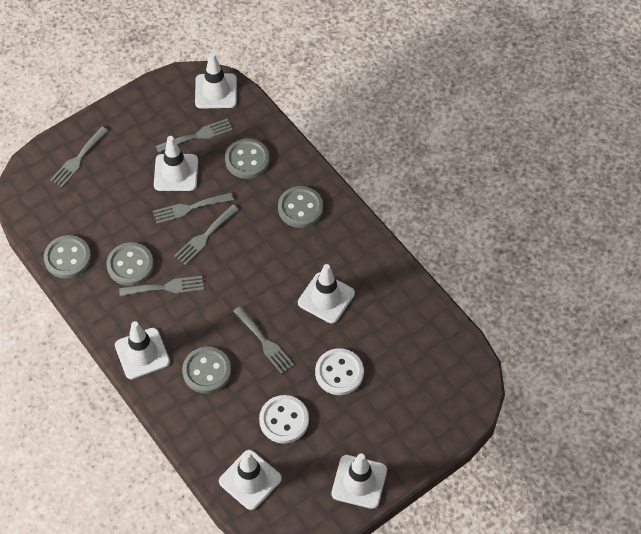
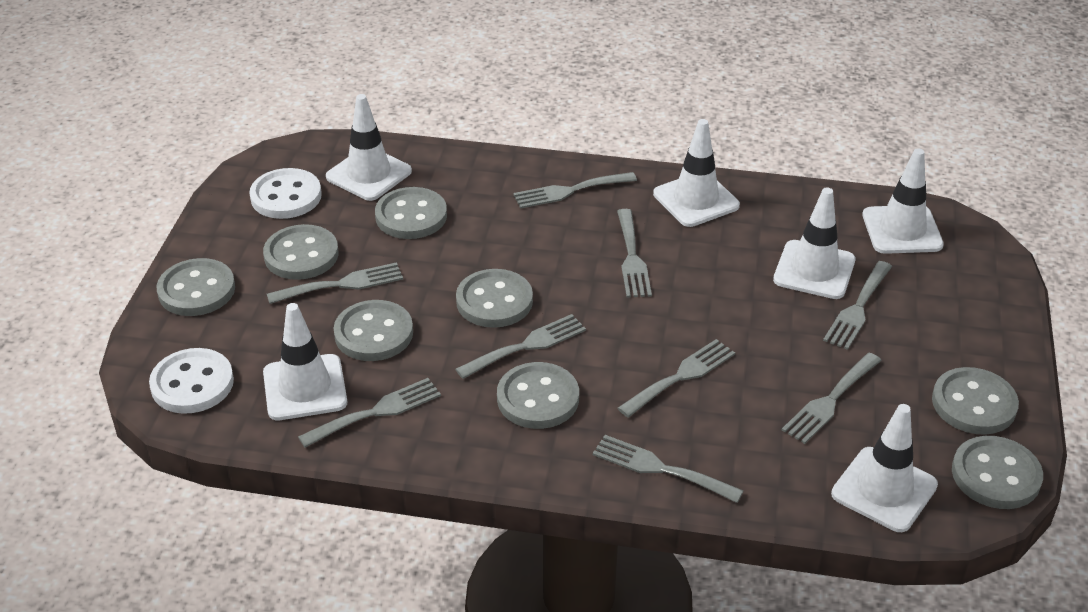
grey button: [44,235,91,279] [107,242,154,286] [182,347,231,394] [225,139,270,179] [278,186,323,228] = 5 -> [157,258,235,316] [263,224,339,280] [334,300,413,361] [375,187,447,239] [456,269,533,328] [497,362,579,429] [932,367,1019,435] [952,436,1043,509] = 8
grey fork: [50,126,109,187] [119,276,204,296] [153,193,234,224] [156,119,233,153] [174,204,239,265] [233,306,294,374] = 6 -> [267,262,403,304] [298,378,441,448] [455,314,586,379] [513,172,637,209] [593,435,743,503] [617,209,652,298] [618,339,735,417] [782,353,882,444] [823,261,892,350] = 9

